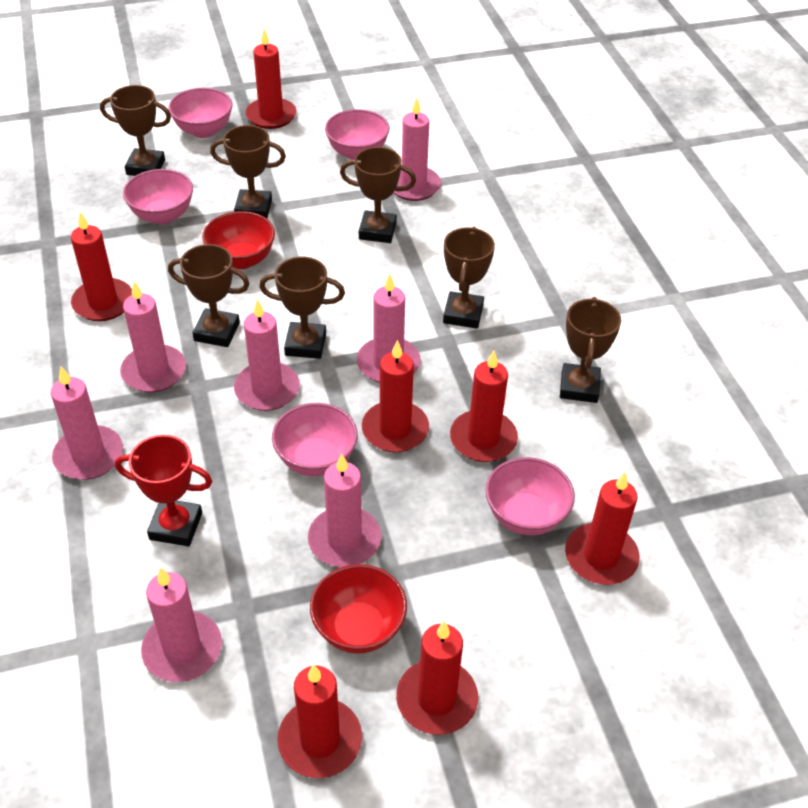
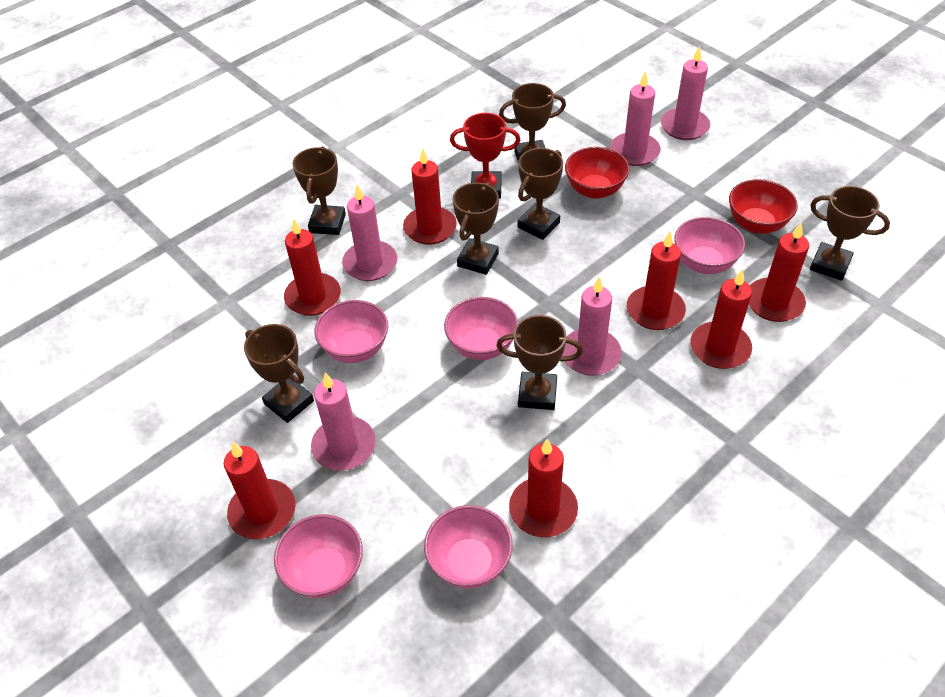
pink candle: [51,367,123,480] [120,281,186,393] [141,567,222,682] [234,299,300,411] [308,454,381,567] [357,274,421,383] [393,98,441,201] = 7 -> [311,373,376,471] [342,185,397,281] [562,277,622,376] [610,71,661,166] [661,45,710,140] = 5

